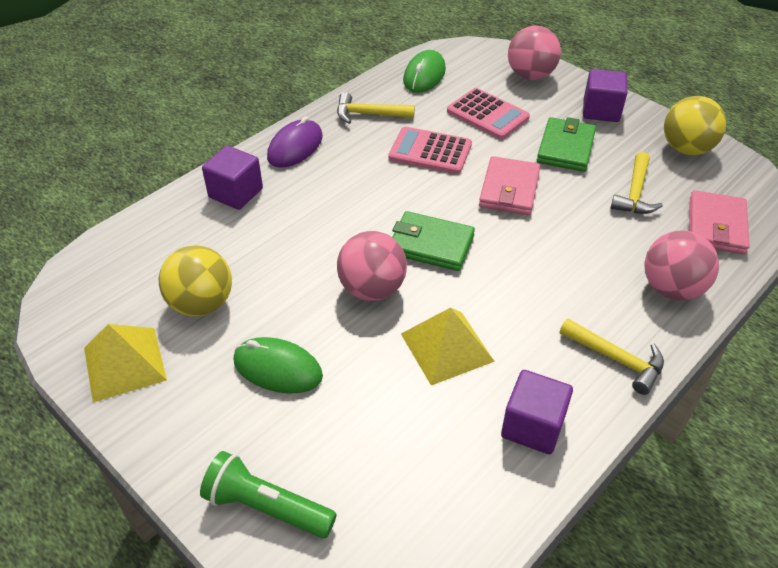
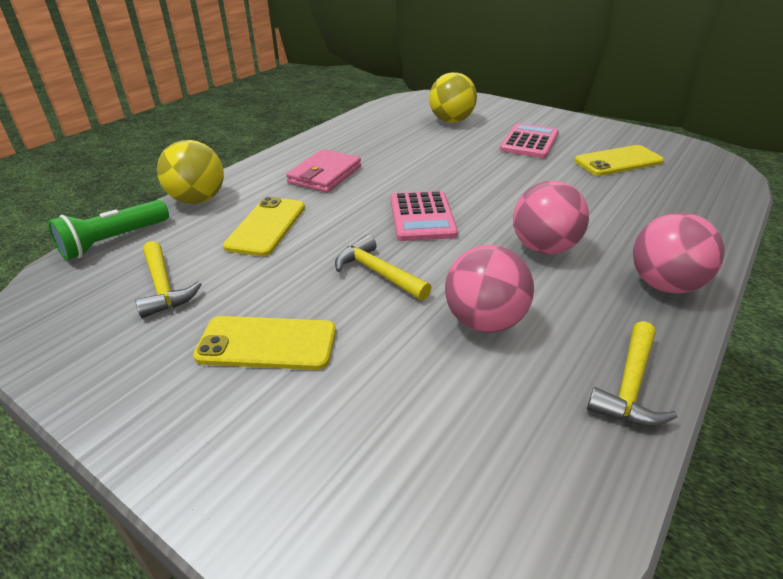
green mouse: [233,337,323,394] [403,50,446,93] = 2 -> none = 0
green wallet: [392,211,475,271] [537,117,596,172] = 2 -> none = 0
pink wallet: [479,156,540,215] [689,190,750,255] = 2 -> [286,149,361,193] = 1
purple cube: [202,146,263,210] [501,370,573,454] [583,69,627,122] = 3 -> none = 0
purple mouse: [267,116,323,168] = 1 -> none = 0
yellow phone: none = 0 -> [193,316,336,370] [223,197,305,256] [574,145,664,176] = 3
yellow pyramid: [84,324,167,402] [401,307,495,385] = 2 -> none = 0

